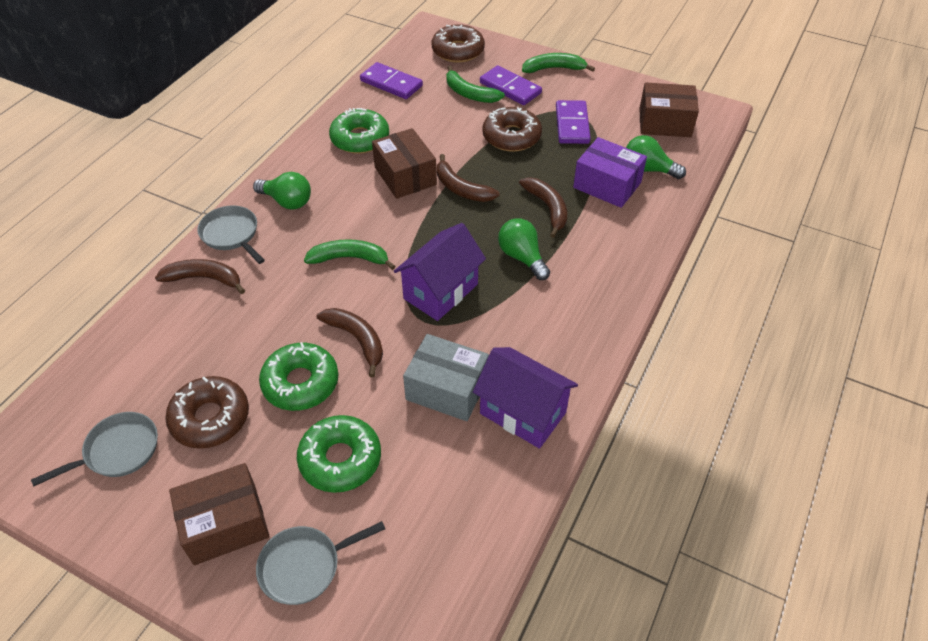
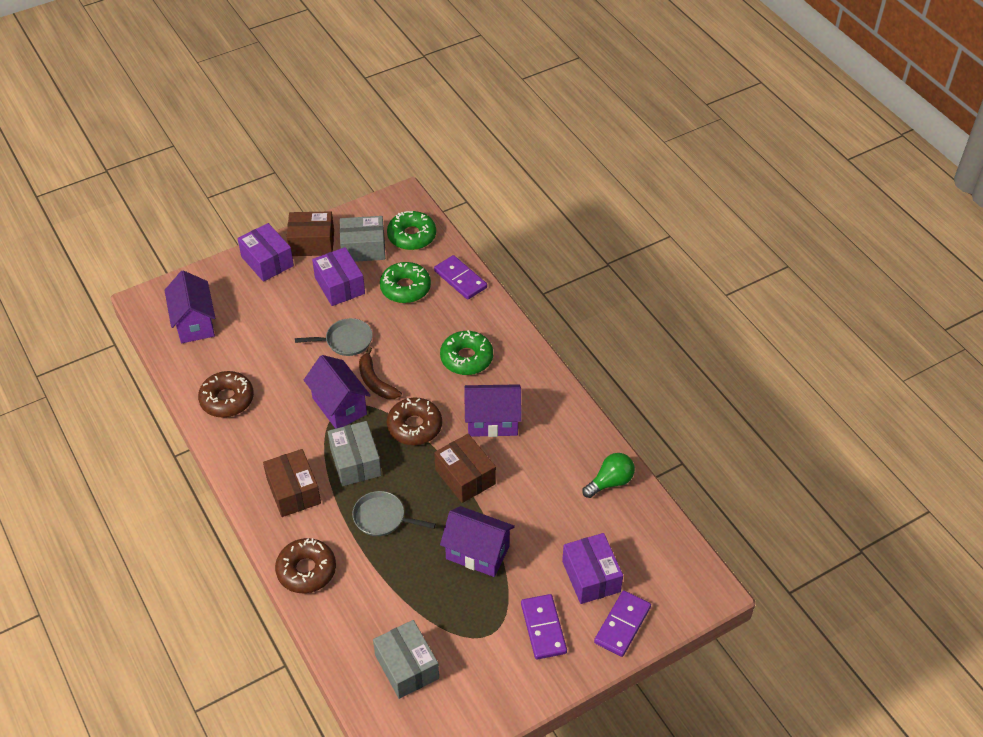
brown banana: [155,259,245,294] [317,308,383,377] [437,154,499,202] [519,177,567,238] = 4 -> [359,347,402,399] = 1
green banana: [304,239,396,270] [446,65,505,103] [522,53,595,73] = 3 -> none = 0
green light bulb: [253,172,311,210] [498,218,550,280] [626,135,686,179] = 3 -> [583,453,635,498] = 1
grey box: [403,334,489,421] = 1 -> [328,421,381,486] [340,216,385,262] [373,620,439,699] = 3
grey pan: [31,412,158,486] [197,205,265,264] [256,521,385,605] = 3 -> [295,318,373,356] [352,491,436,536] = 2
purple box: [573,137,647,208] = 1 -> [237,223,294,282] [312,247,365,306] [562,533,623,604] = 3
purple house: [394,223,486,321] [473,347,578,449] = 2 -> [164,270,215,343] [304,355,371,429] [440,506,515,577] [464,384,522,437] = 4

